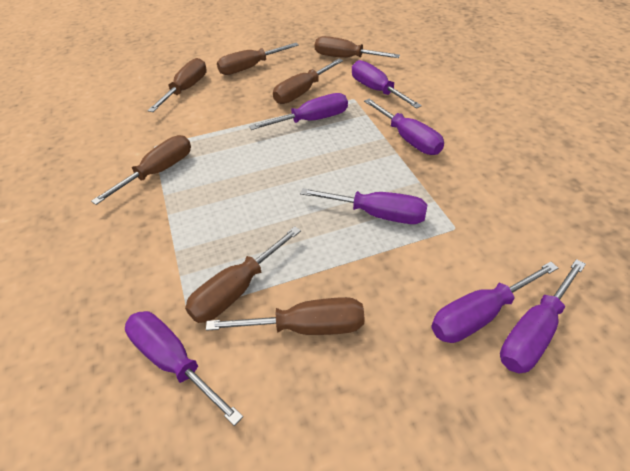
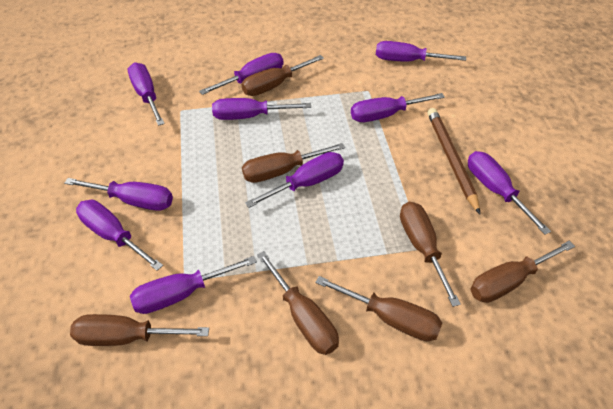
brown pencil: none = 0 -> [427,108,480,214] = 1
purple screwdriver: [125,311,243,426] [249,93,348,130] [300,188,428,224] [352,60,422,109] [364,99,444,155] [431,261,558,343] [500,259,586,374] = 7 -> [64,178,173,211] [76,200,163,271] [128,62,165,126] [130,256,257,314] [199,53,283,95] [212,98,311,120] [245,152,344,208] [351,93,445,122] [376,41,466,62] [468,151,551,235] = 10

